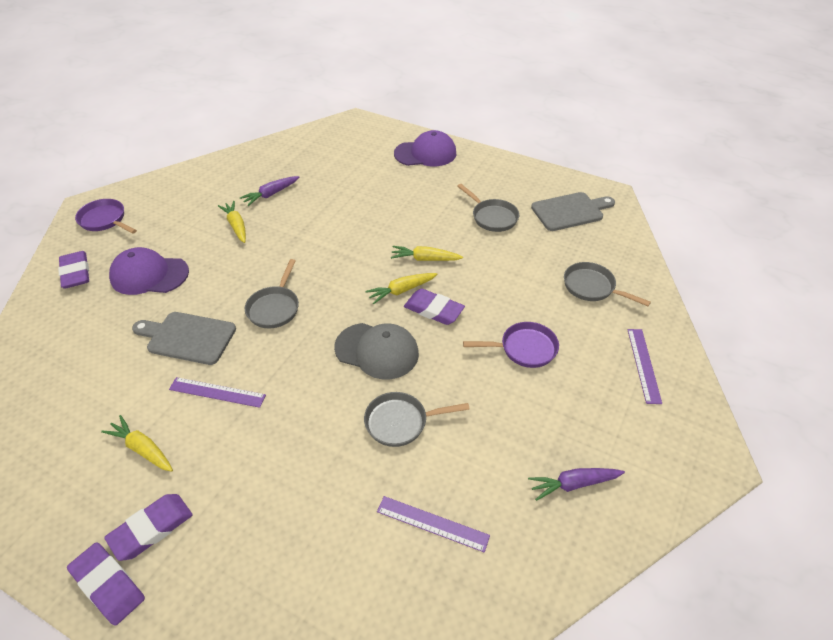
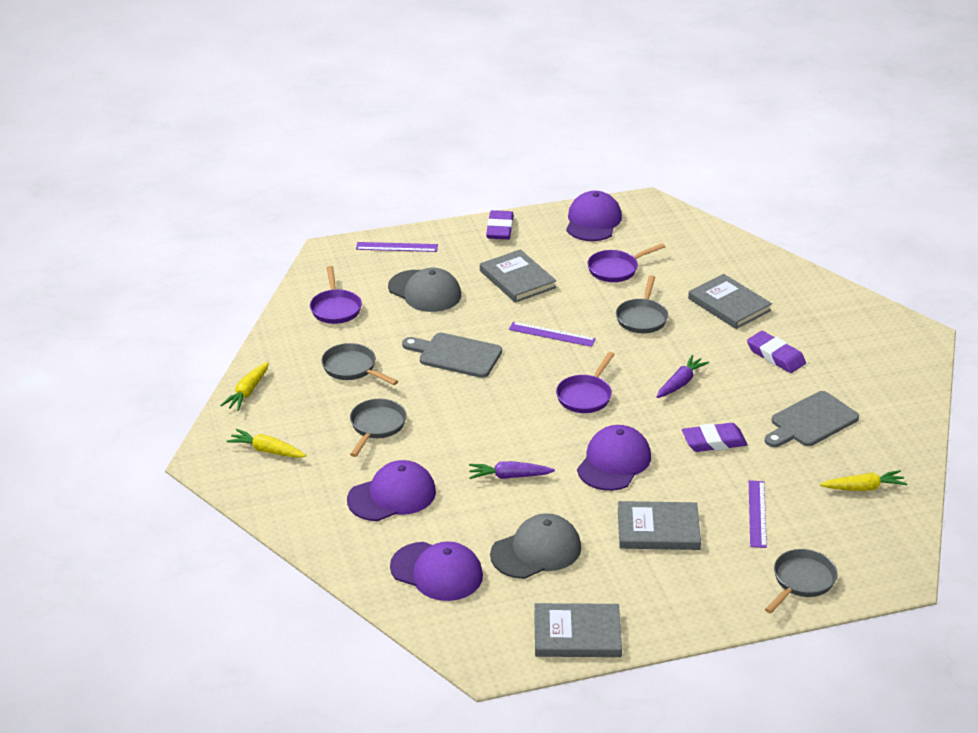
grey book: none = 0 -> [480,249,556,303] [534,603,622,657] [618,501,701,550] [688,274,772,329] = 4
grey cap: [334,323,419,380] = 1 -> [388,268,461,312] [490,513,581,579] = 2
purple cap: [109,247,189,295] [394,130,456,166] = 2 -> [347,460,436,521] [390,541,483,601] [566,191,622,241] [577,425,651,491] = 4
purple eraser: [58,251,89,289] [67,542,145,626] [104,494,193,561] [404,288,465,325] = 4 -> [486,210,513,239] [682,423,747,452] [747,331,806,373] = 3
purple pan: [75,199,137,234] [463,322,559,368] = 2 -> [310,266,362,324] [556,352,615,413] [587,243,665,282] = 3
yellow carrot: [101,415,173,472] [218,201,246,243] [366,273,438,304] [391,246,463,261] = 4 -> [220,362,269,411] [227,429,306,458] [820,470,907,491] = 3

